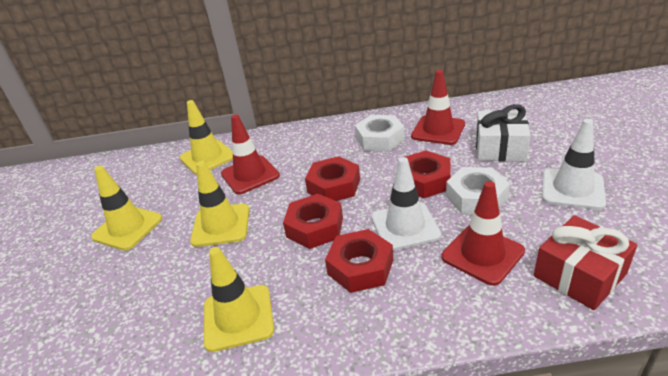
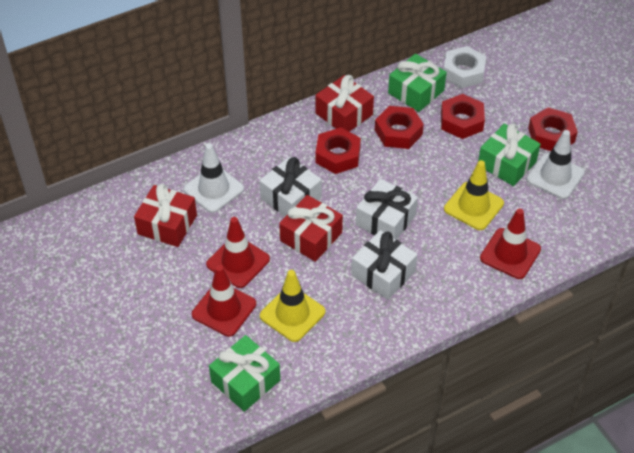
green gift: none = 0 -> [209,335,280,412] [388,53,447,112] [478,123,541,186] = 3
red gift: [534,215,637,310] = 1 -> [134,183,197,247] [279,195,343,262] [315,75,374,132] = 3
white gift: [476,104,531,161] = 1 -> [259,157,322,217] [351,230,418,300] [356,179,418,240] = 3
white nut: [355,115,405,152] [446,167,510,214] = 2 -> [443,46,486,88] = 1
yellow traffic cone: [91,166,162,251] [180,100,233,175] [190,161,249,247] [204,247,274,352] = 4 -> [260,270,325,342] [444,160,504,230] = 2

